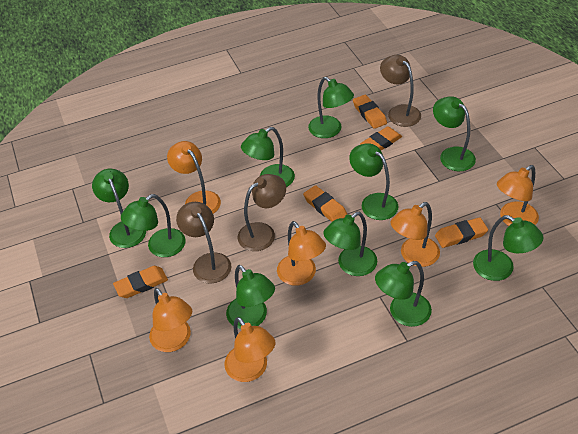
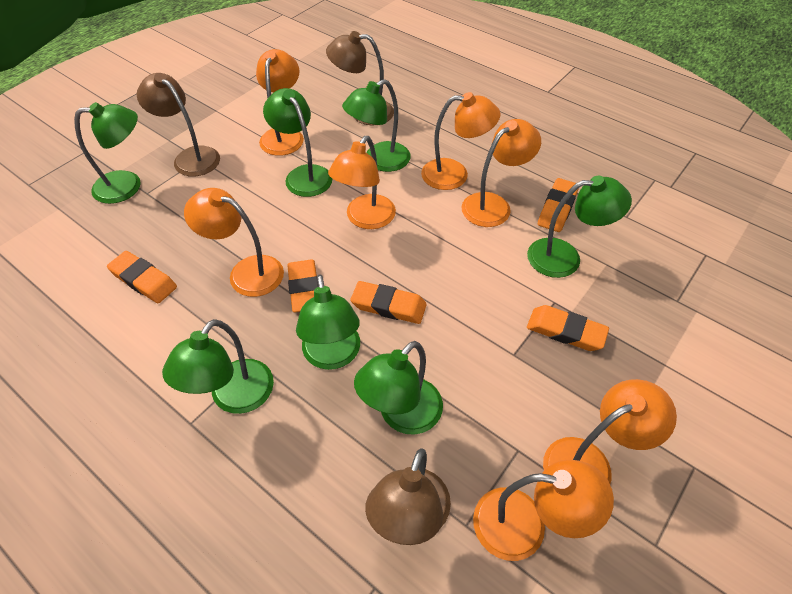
green lamp: [92,169,146,248] [121,194,186,257] [226,265,275,329] [241,127,295,187] [308,77,354,138] [324,212,377,276] [349,143,398,220] [375,261,432,327] [433,96,476,171] [473,215,544,281] = 10 -> [74,102,141,204] [162,319,274,414] [263,88,332,197] [296,274,360,370] [342,79,411,172] [354,341,443,435] [527,176,632,278] = 7
orange lamp: [149,288,192,352] [167,141,221,214] [224,317,275,382] [277,221,326,286] [390,202,440,267] [497,165,539,226] = 6 -> [184,188,284,297] [256,49,304,156] [328,136,396,229] [421,92,500,190] [461,119,541,227] [473,460,614,561] [543,379,677,483] = 7

